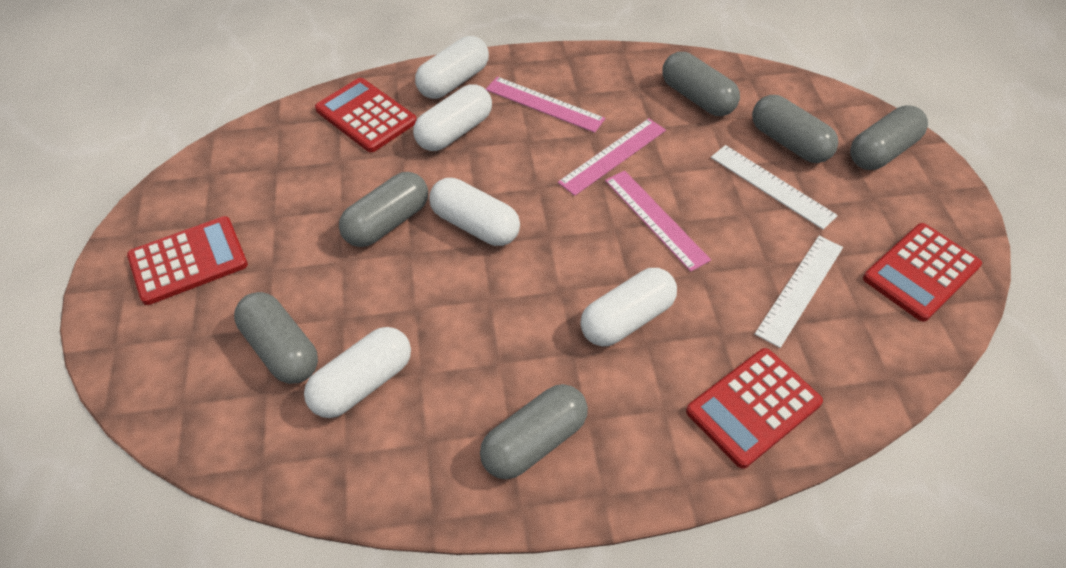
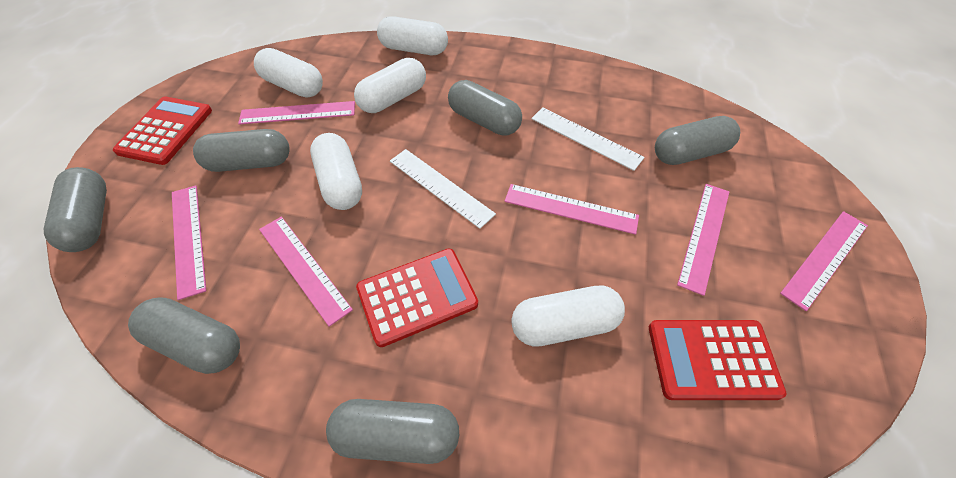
pink ruler: [486,77,605,133] [558,118,666,196] [605,171,711,272] = 3 -> [172,185,206,300] [238,101,355,125] [259,217,353,327] [505,184,639,235] [677,184,729,296] [780,211,868,311] = 6
red calculator: [127,216,248,305] [315,78,417,152] [686,348,823,469] [863,223,982,322] = 4 -> [113,96,212,165] [356,248,478,347] [649,320,786,400] = 3

